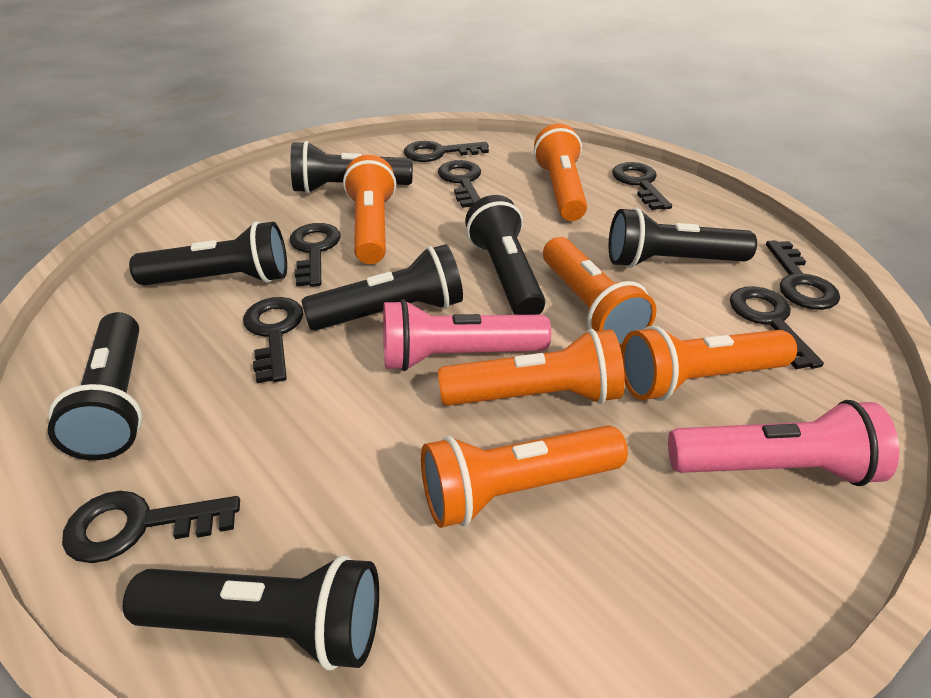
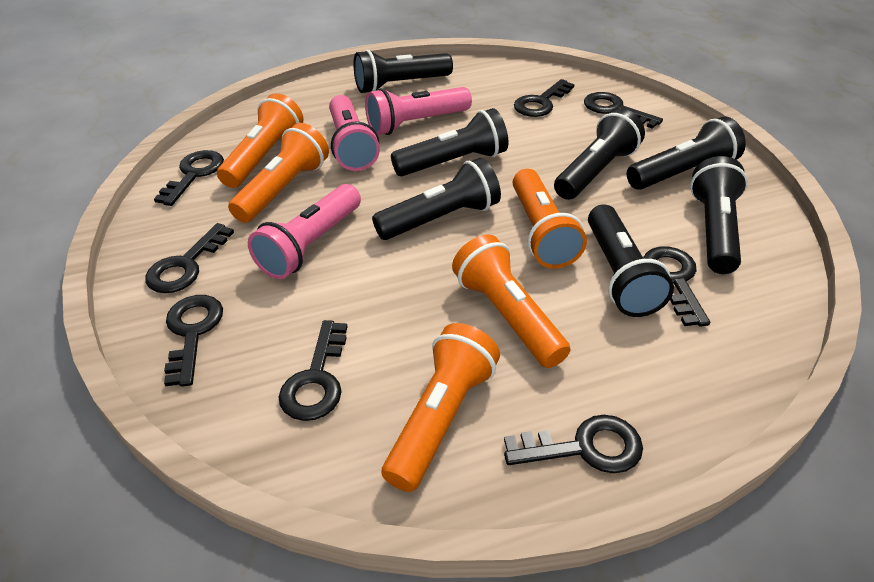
orange flashlight: [343,155,396,264] [421,425,628,528] [438,329,625,406] [533,124,587,221] [543,237,656,348] [621,326,797,401] = 6 -> [217,93,304,188] [228,123,329,223] [382,323,500,492] [452,234,571,368] [513,169,587,268] = 5
pink flashlight: [383,299,551,371] [668,400,899,486] = 2 -> [248,184,361,279] [329,95,380,171] [365,87,472,135] = 3

